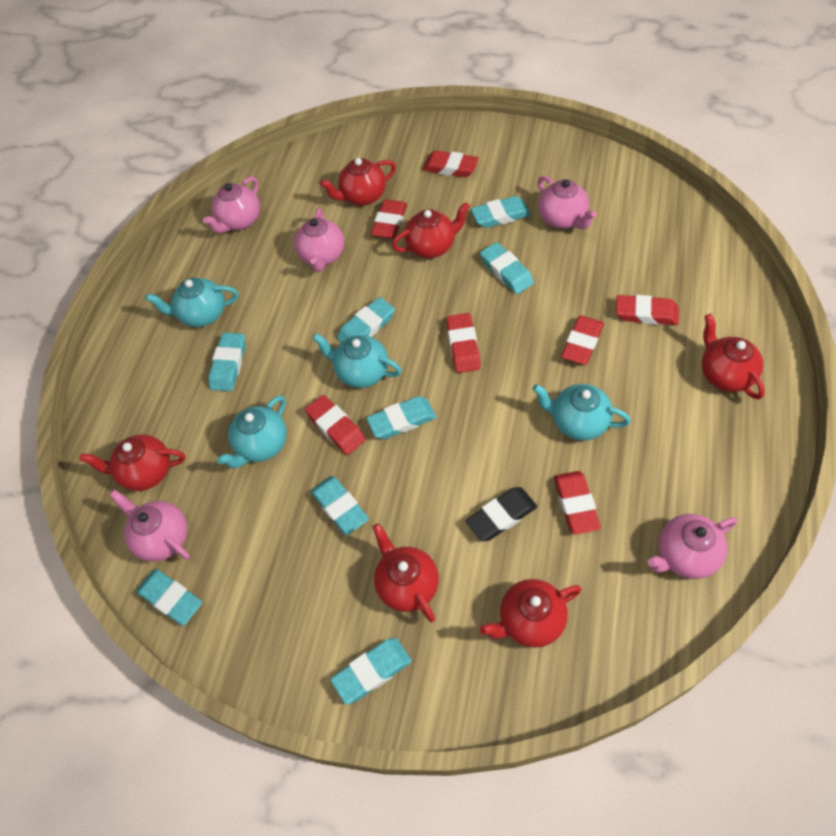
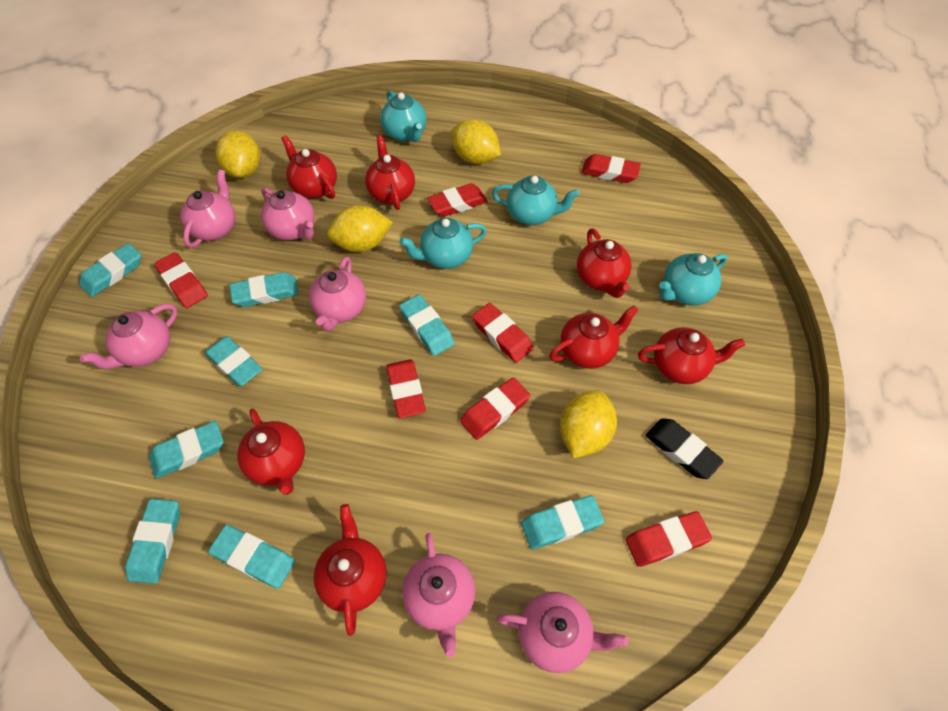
pink teapot: [110,490,190,562] [203,176,260,233] [294,208,344,272] [538,176,597,229] [648,514,737,579] = 5 -> [80,304,177,369] [180,169,235,248] [261,187,315,240] [309,257,366,331] [402,533,475,658] [497,592,628,673] = 6
red teapot: [79,435,185,491] [320,158,396,206] [372,523,439,622] [392,202,470,258] [480,579,582,648] [702,314,765,399] = 6 -> [237,408,305,495] [281,135,337,199] [313,504,387,636] [365,135,415,210] [549,305,639,369] [577,228,632,298] [638,327,745,384] = 7
yellow lemon: none = 0 -> [215,130,260,178] [327,205,393,252] [451,119,501,164] [560,391,617,458] = 4

